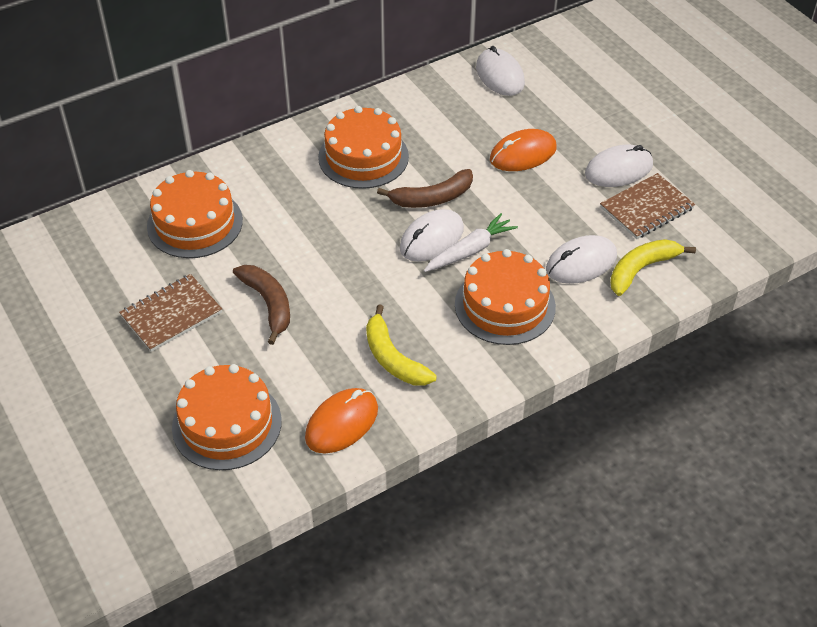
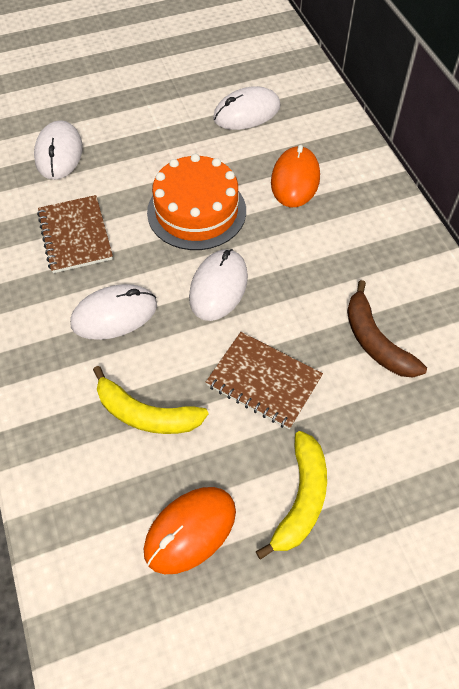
brown banana: [233,265,290,345] [377,169,473,208] = 2 -> [347,280,427,378] = 1
orange cake: [147,170,243,258] [172,364,282,470] [318,106,409,189] [455,249,556,345] = 4 -> [147,154,246,250] = 1
white carrot: [424,213,518,272] = 1 -> none = 0

